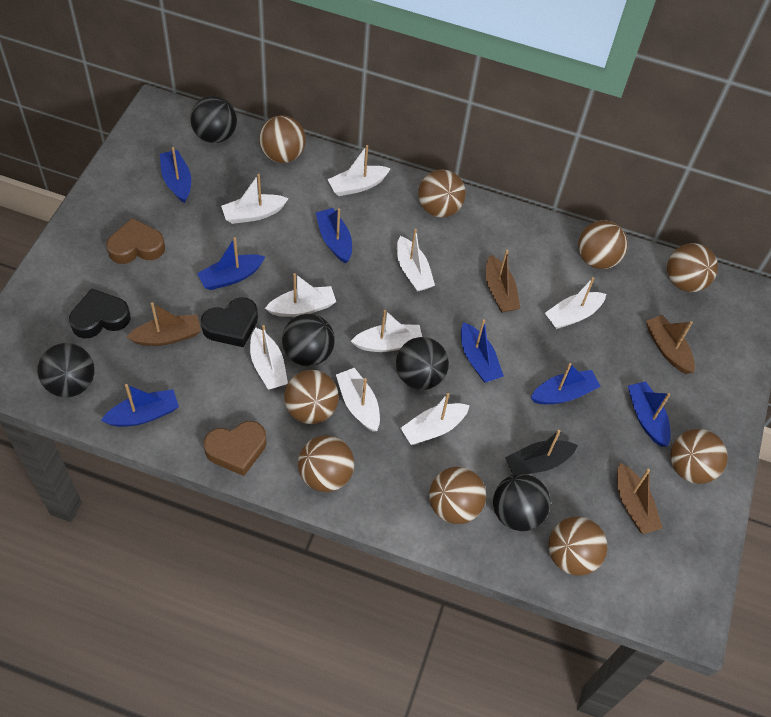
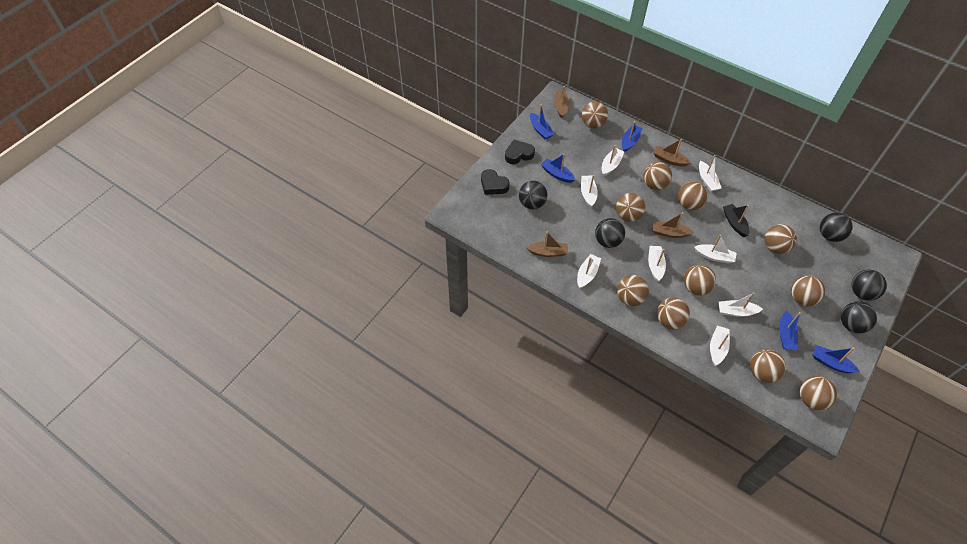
blue boat: [101,384,179,427] [160,147,191,203] [197,237,265,290] [316,208,352,264] [461,319,504,383] [531,363,601,404] [628,381,671,447] = 7 -> [530,104,554,139] [541,154,575,183] [622,121,642,152] [779,311,801,350] [812,345,860,373] = 5
brown ball: [259,115,306,163] [284,370,339,424] [298,435,354,492] [418,169,466,218] [429,467,486,524] [548,517,607,576] [578,220,628,269] [667,243,718,292] [670,429,728,484] = 9 -> [582,101,608,128] [616,193,645,222] [617,275,649,306] [643,162,672,190] [657,297,690,329] [678,182,708,210] [684,265,716,296] [750,349,786,383] [764,224,797,254] [791,275,825,306] [799,376,837,410] = 11
brown heart: [106,218,165,264] [204,421,266,476] = 2 -> none = 0
white boat: [221,174,289,224] [250,325,288,390] [265,273,336,317] [327,145,391,196] [336,368,380,432] [351,310,422,352] [397,229,435,292] [401,393,470,445] [545,277,606,329] = 9 -> [577,254,601,288] [581,175,598,208] [602,145,624,176] [648,246,666,282] [694,235,736,264] [699,155,721,192] [710,326,730,366] [718,292,763,317] = 8

